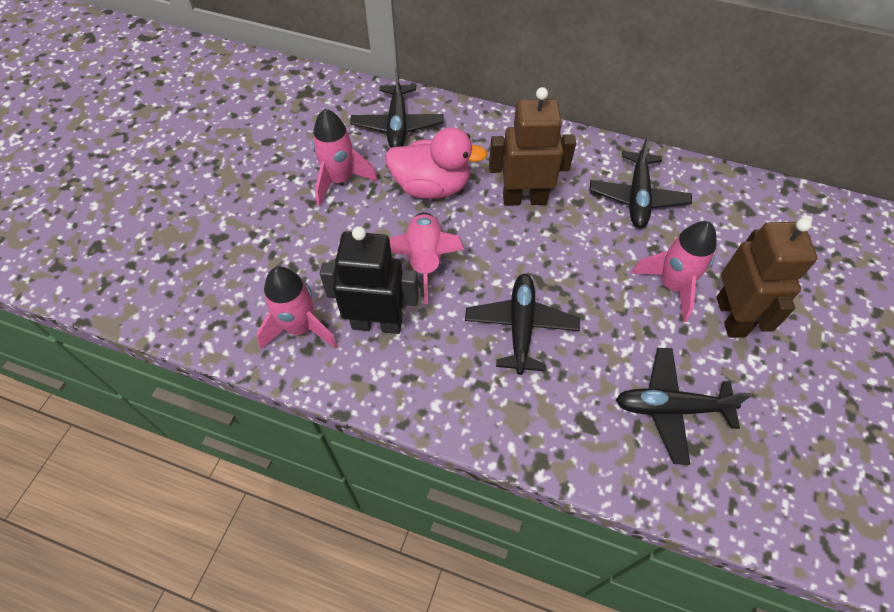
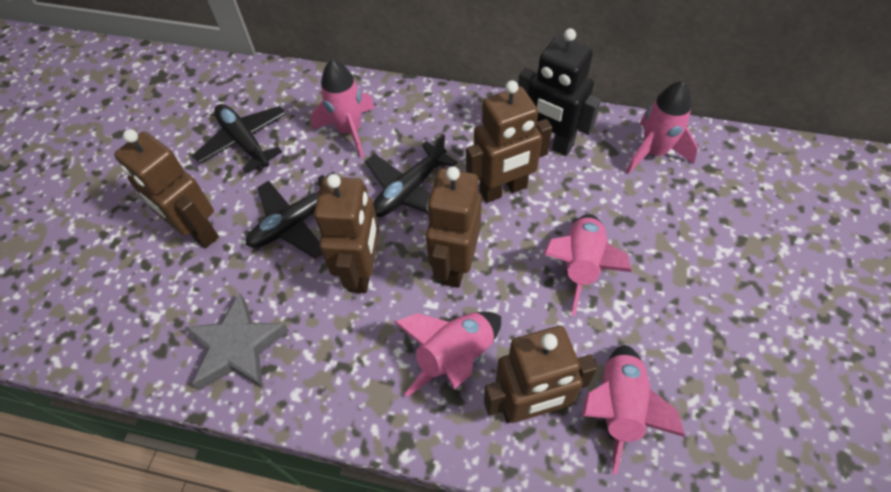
black plane: [350,68,444,148] [465,274,580,375] [590,136,692,228] [616,348,751,465] = 4 -> [193,104,286,173] [246,171,335,258] [365,134,457,217] = 3
brown robot: [489,87,576,206] [717,218,818,338] = 2 -> [114,129,219,248] [314,174,379,293] [426,167,482,288] [466,80,552,203] [484,326,597,423] = 5
grey star: none = 0 -> [185,293,289,390] = 1
pink duck: [385,127,488,199] = 1 -> none = 0
pink rocket: [256,266,338,349] [312,109,378,206] [389,212,464,304] [631,221,716,322] = 4 -> [311,59,375,158] [394,312,501,397] [544,214,632,316] [582,345,685,475] [626,81,698,174] = 5

